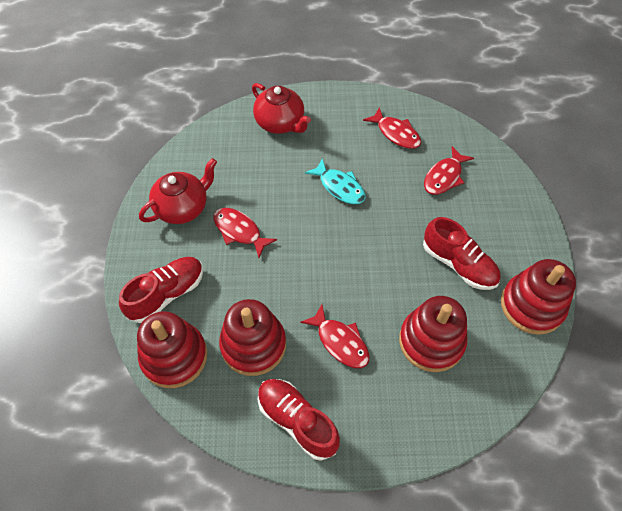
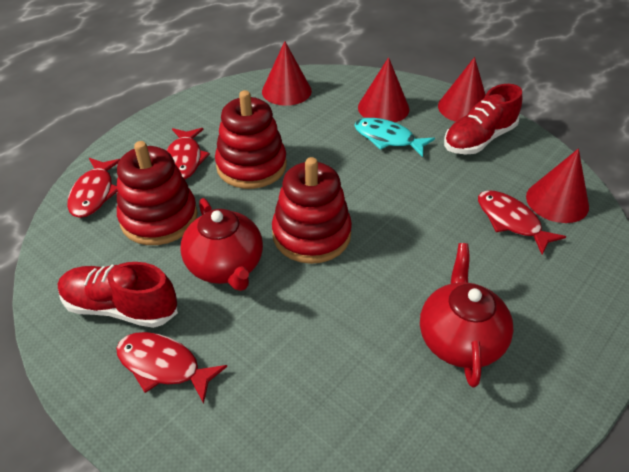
red cone: none = 0 -> [262,41,312,106] [358,57,410,122] [438,57,486,122] [526,149,589,223] = 4
red shoe: [119,257,203,323] [258,379,340,461] [423,217,501,290] = 3 -> [58,262,178,328] [444,84,522,154] = 2
red stacking toy: [137,311,207,388] [219,299,286,376] [399,296,467,372] [501,259,576,335] = 4 -> [117,141,198,245] [215,90,287,189] [272,157,352,264] = 3

